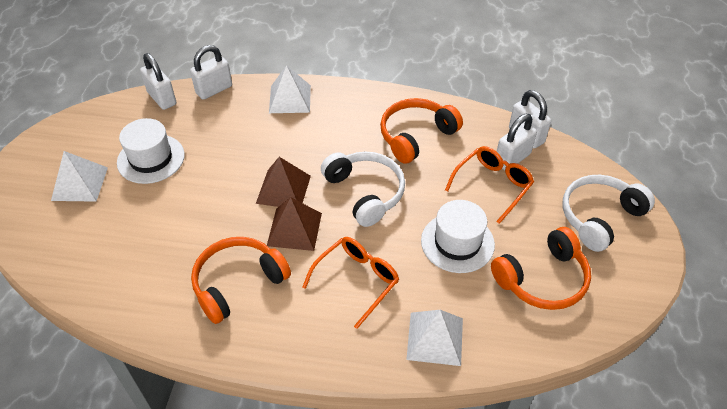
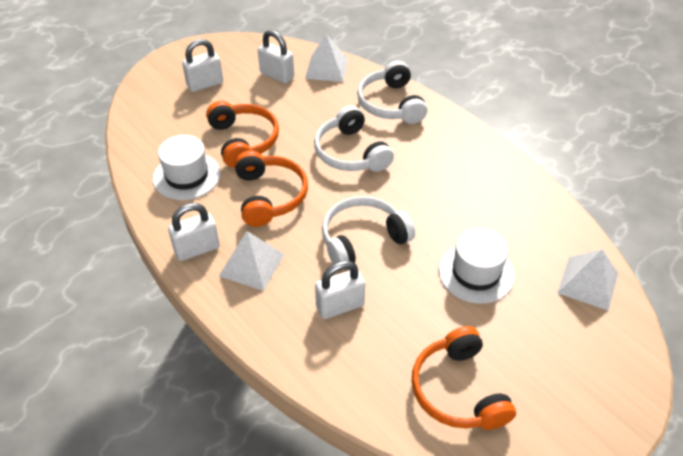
brown pyramid: [256,157,311,207] [267,197,322,251] = 2 -> none = 0
orange glasses: [302,237,399,329] [445,146,534,224] = 2 -> none = 0
white headphones: [321,151,405,227] [562,175,655,252] = 2 -> [314,106,394,172] [322,196,415,270] [357,61,428,124] = 3

